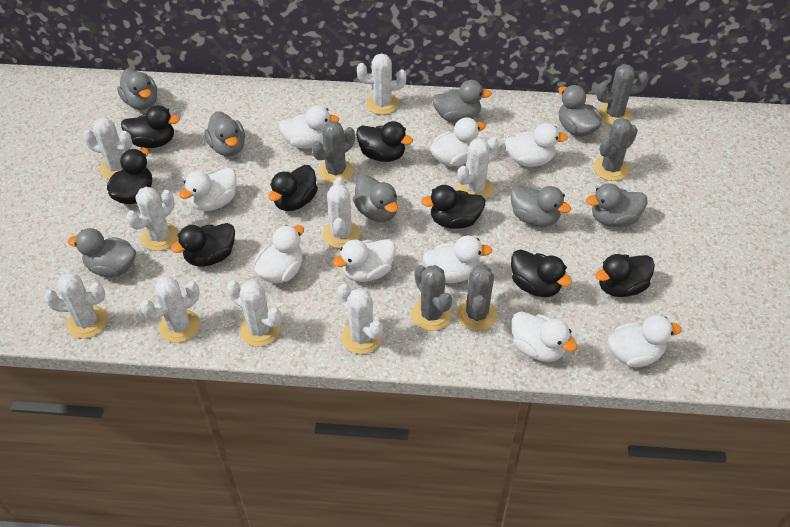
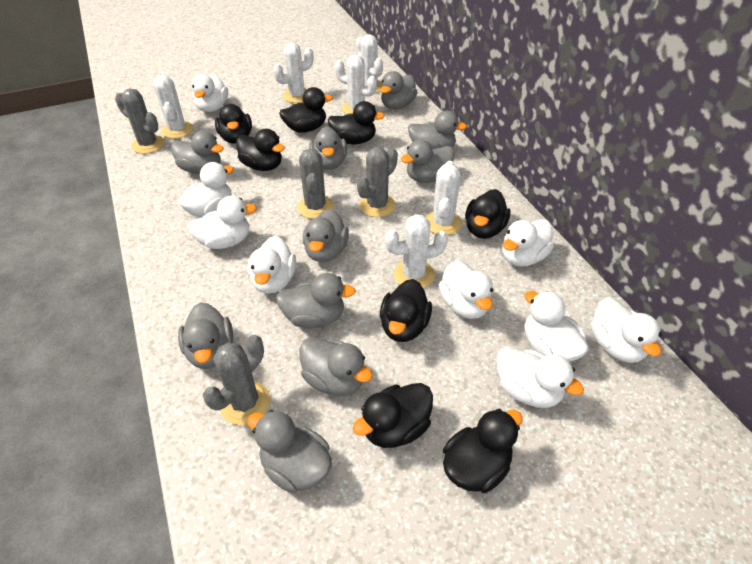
grey cactus: [312,121,355,184] [411,265,452,331] [457,263,497,331] [593,118,638,181] [596,64,649,125] = 5 -> [115,88,165,154] [203,335,270,425] [297,149,334,219] [357,147,398,217] = 4
grey duck: [68,228,136,278] [117,69,157,110] [205,111,245,157] [353,175,398,222] [432,80,492,123] [510,185,571,227] [558,85,602,136] [586,183,647,227] = 8 -> [171,131,224,174] [178,302,233,369] [247,410,332,493] [276,273,356,328] [299,337,373,396] [303,209,349,262] [309,126,347,170] [380,71,418,109] [401,139,455,183] [408,111,467,149] = 10
white cactus: [44,272,108,339] [83,117,132,180] [126,187,179,251] [140,277,200,343] [227,281,281,347] [323,177,360,248] [338,284,383,354] [357,53,407,115] [457,137,499,200] = 9 -> [153,75,193,139] [273,43,314,103] [335,55,377,114] [356,34,383,93] [385,214,448,288] [426,161,462,235] = 6

